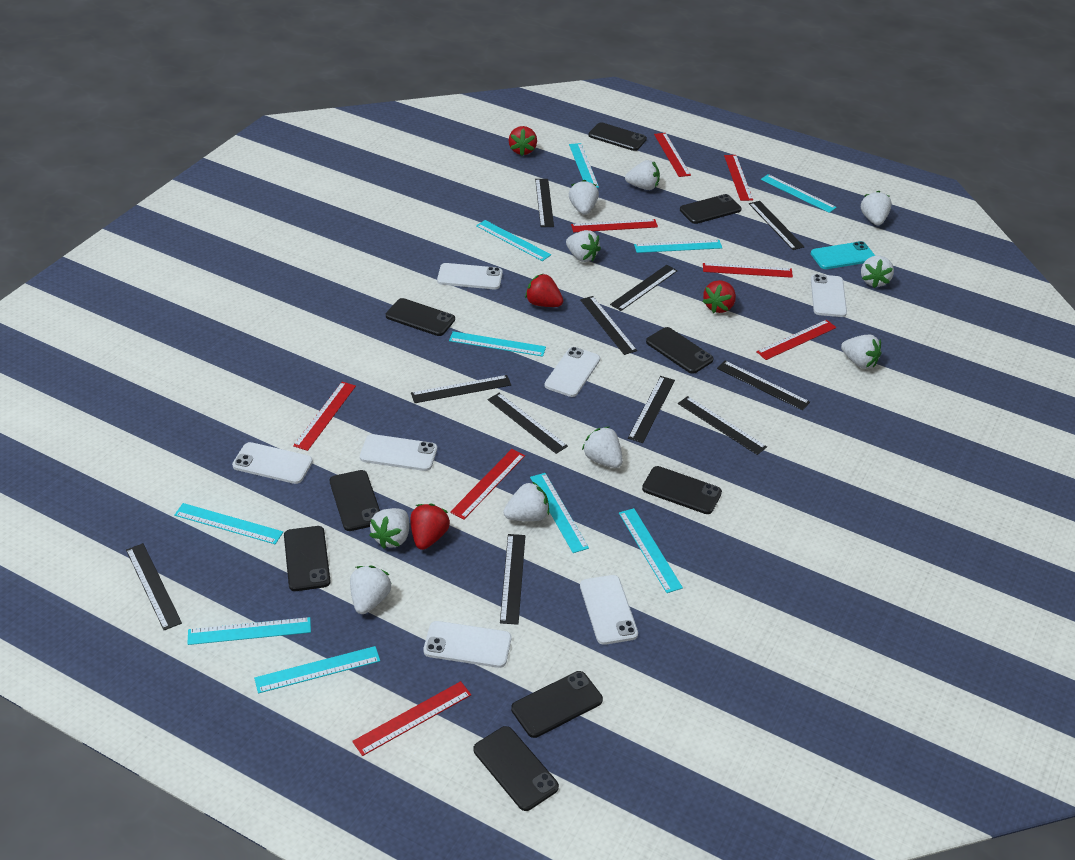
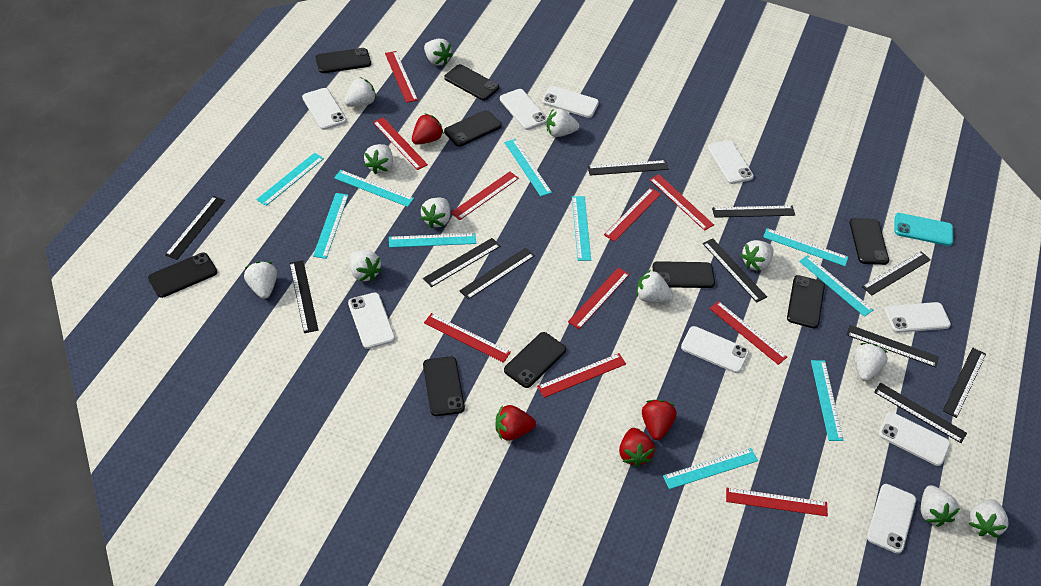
red ruler: [293,382,356,451] [352,681,471,756] [450,449,525,519] [571,219,658,232] [654,133,691,177] [703,263,793,278] [724,155,753,201] [756,320,836,360] = 8 -> [373,117,428,170] [385,51,418,103] [424,313,511,363] [451,171,519,220] [537,353,626,398] [568,268,629,329] [604,188,661,242] [650,174,714,231] [709,301,787,365] [726,488,828,516] = 10
white phone: [232,442,313,484] [360,434,437,471] [423,621,511,668] [437,263,503,289] [544,347,600,397] [580,575,638,645] [811,274,847,317] = 7 -> [302,88,347,130] [348,293,395,349] [500,89,548,130] [542,86,599,118] [681,326,749,373] [707,140,754,184] [867,484,916,554] [878,412,950,466] [884,302,951,333] = 9
white strawberry: [350,565,391,614] [369,508,409,549] [504,481,549,521] [566,230,601,262] [569,180,599,215] [582,427,623,468] [625,160,660,190] [841,335,881,369] [861,191,892,225] [861,256,894,288] = 10 -> [244,261,277,299] [344,77,377,107] [350,250,382,281] [364,144,393,174] [420,198,450,228] [424,39,453,66] [547,108,579,137] [636,270,673,303] [740,240,773,271] [853,343,888,381] [921,485,960,527] [969,499,1008,538] = 12

